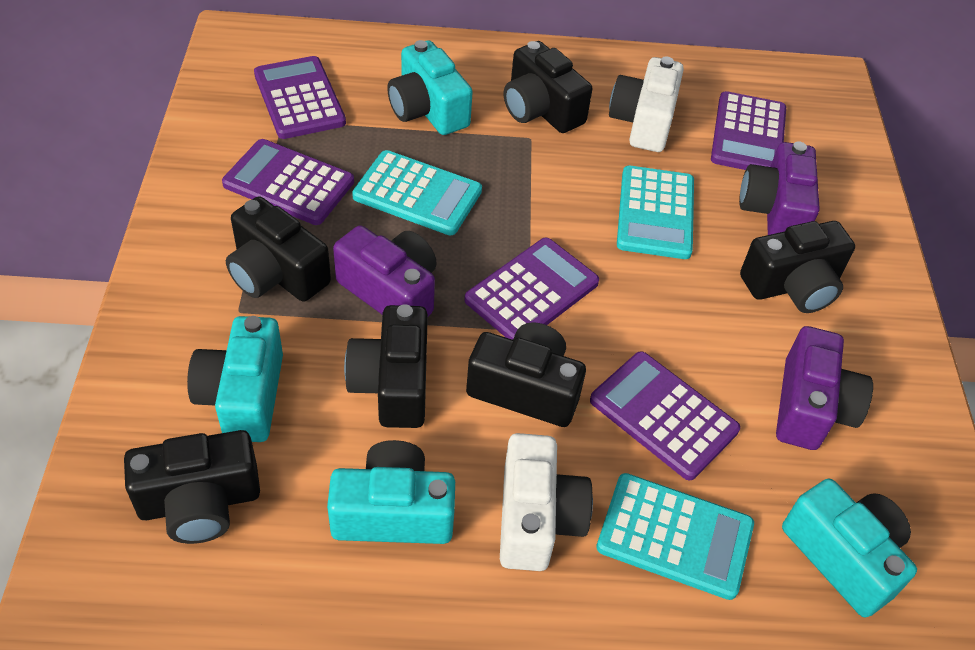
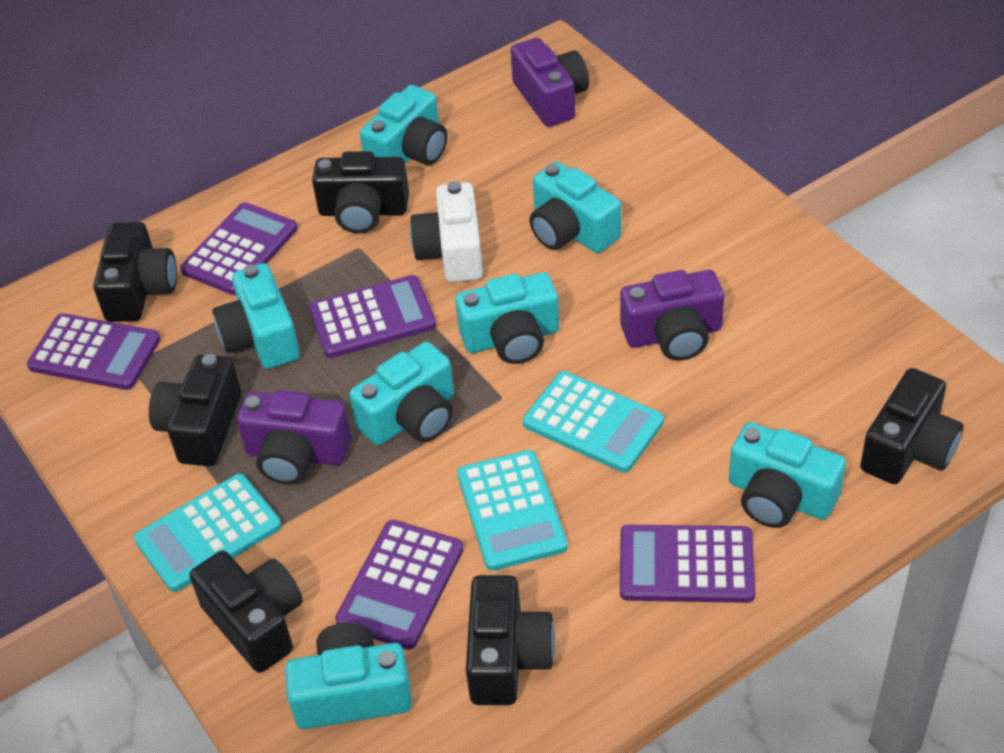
turquoise camera: [187,316,283,442] [327,440,455,544] [387,40,473,135] [782,478,917,618] = 4 -> [213,263,300,369] [285,622,412,729] [349,342,454,445] [360,85,447,165] [455,272,559,364] [529,162,621,253] [729,422,846,528] = 7
white camera: [500,433,593,571] [609,56,684,152] = 2 -> [410,181,483,282] = 1

